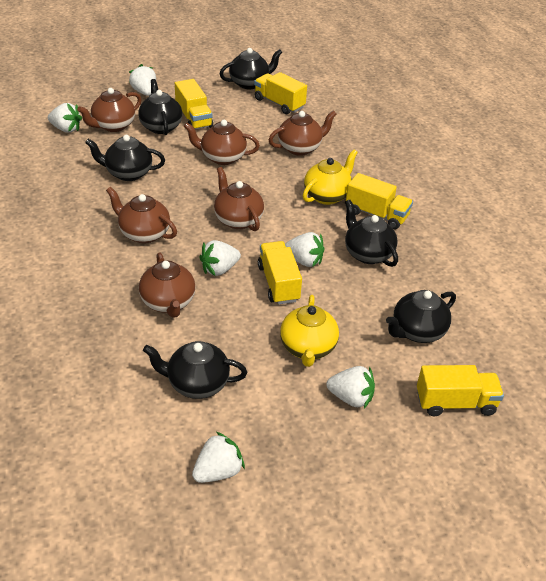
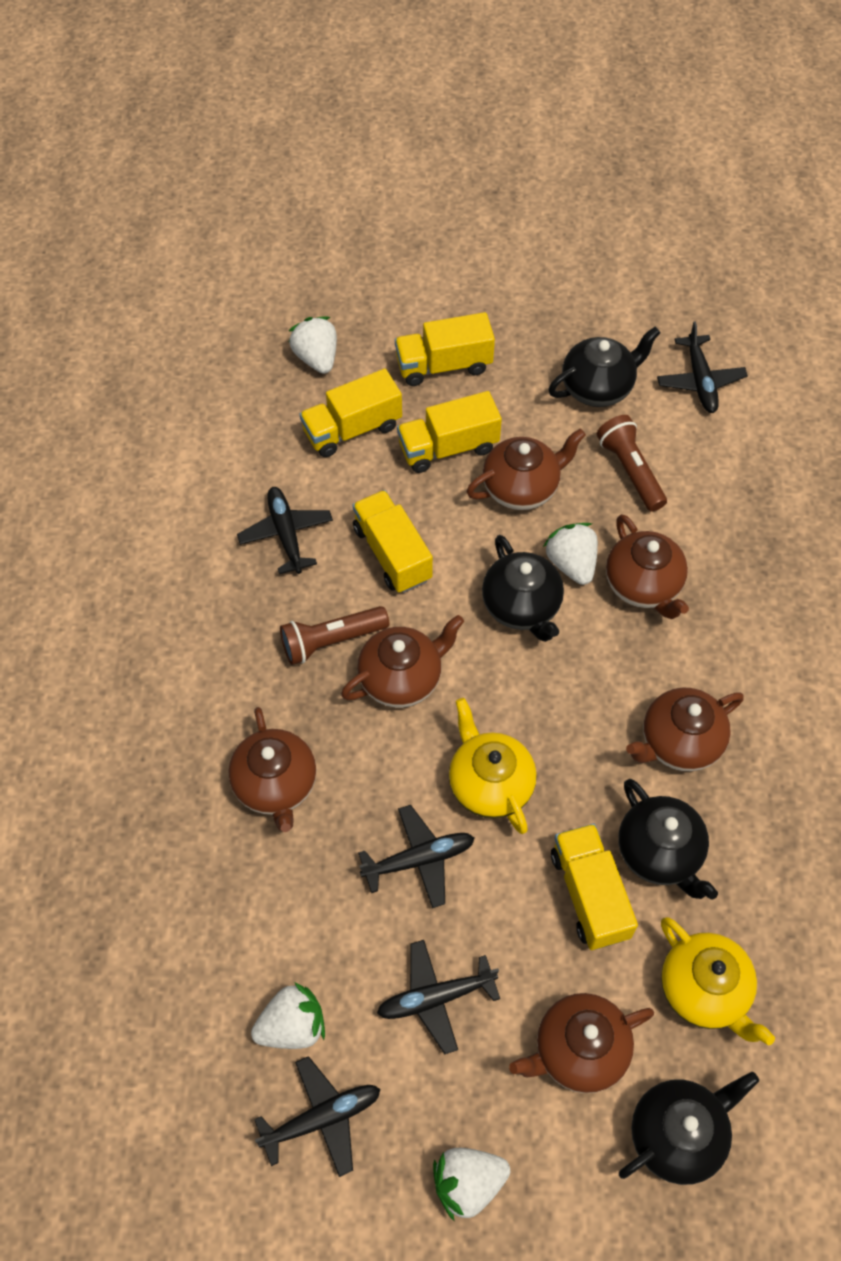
black plane: none = 0 -> [237,487,333,574] [254,1056,381,1177] [358,805,475,908] [377,940,500,1054] [657,321,748,413] = 5
black teapot: [85,135,165,181] [138,79,182,135] [143,341,247,399] [220,48,282,89] [345,200,398,267] [386,290,456,343] = 6 -> [482,535,564,642] [548,327,660,407] [618,779,718,899] [619,1072,759,1185] = 4
brown flashlight: none = 0 -> [280,606,389,665] [597,415,667,512] = 2
white strawberry: [48,103,82,133] [129,64,156,96] [192,432,245,483] [199,240,241,276] [285,232,324,267] [326,366,375,408] = 6 -> [251,982,325,1049] [289,316,337,374] [433,1148,510,1221] [543,523,598,585] = 4

